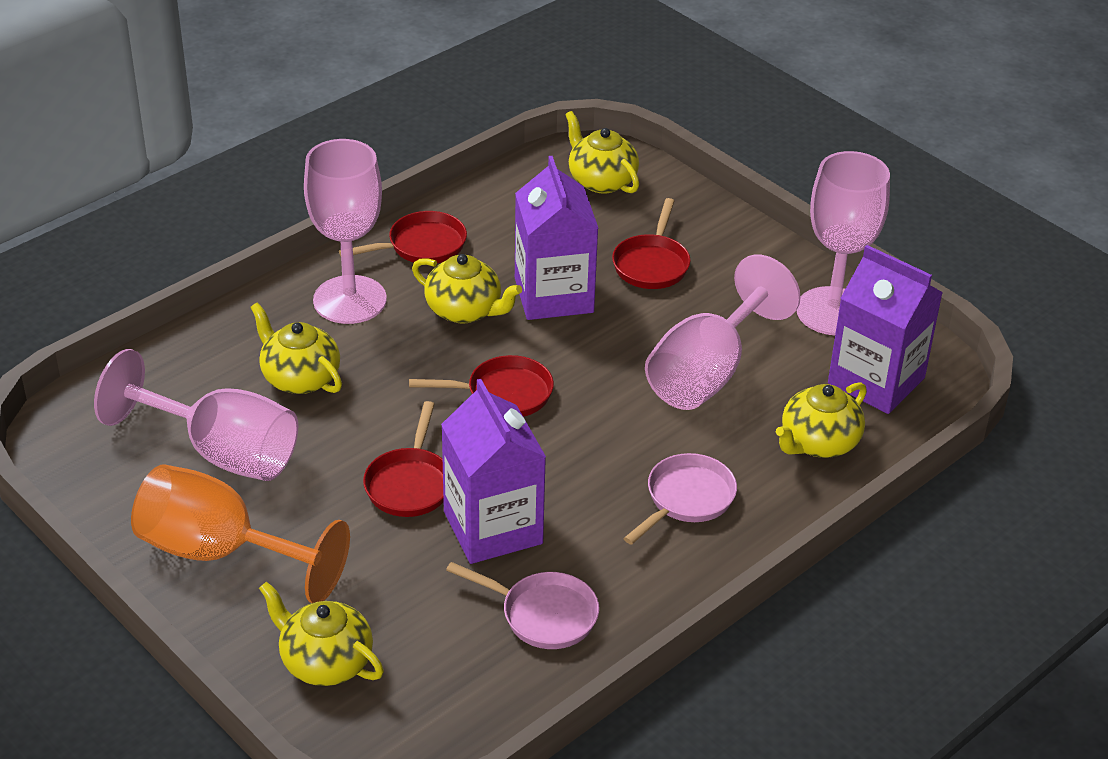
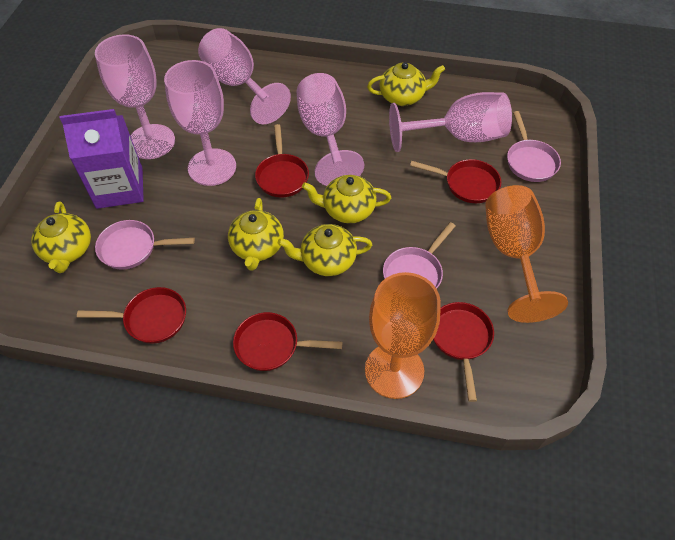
orange goblet: [131,464,350,603] = 1 -> [365,272,441,399] [485,185,568,323] = 2
pink goblet: [94,349,298,481] [304,139,387,324] [645,254,801,410] [796,151,890,335] = 4 -> [95,34,175,159] [164,60,236,186] [198,28,291,124] [297,73,364,186] [389,92,512,152] = 5
pink pan: [446,562,599,649] [623,453,737,545] = 2 -> [95,220,195,270] [383,222,455,289] [507,111,561,182] = 3
purple carton: [441,379,546,564] [515,156,598,320] [828,245,943,414] = 3 -> [60,109,144,209] = 1
red pan: [339,211,467,263] [363,401,444,517] [409,355,554,417] [612,198,691,289] = 4 -> [77,287,186,344] [233,312,342,371] [255,124,309,197] [410,159,501,203] [433,302,494,402] = 5

